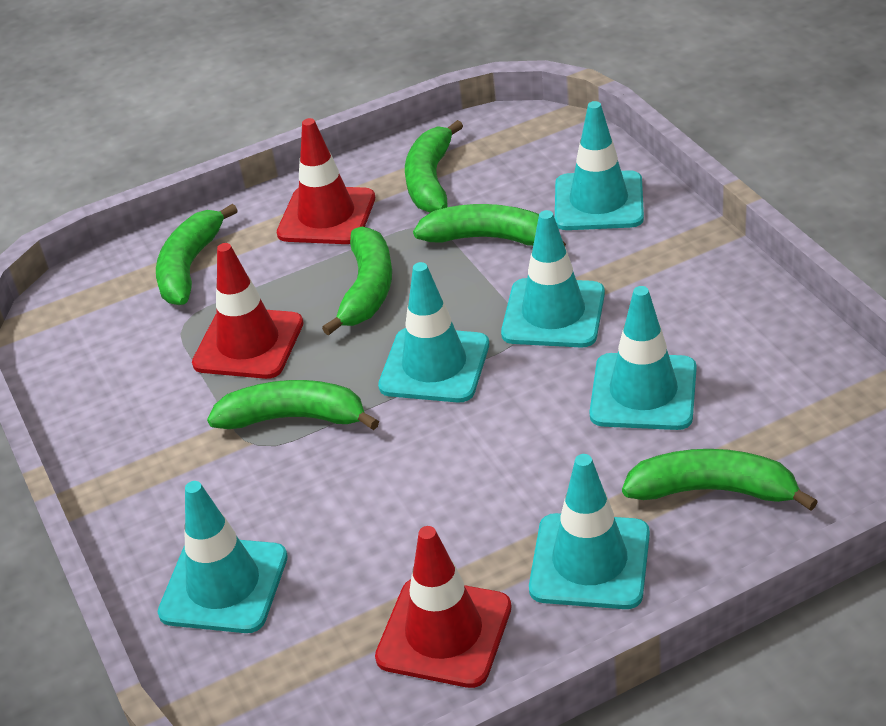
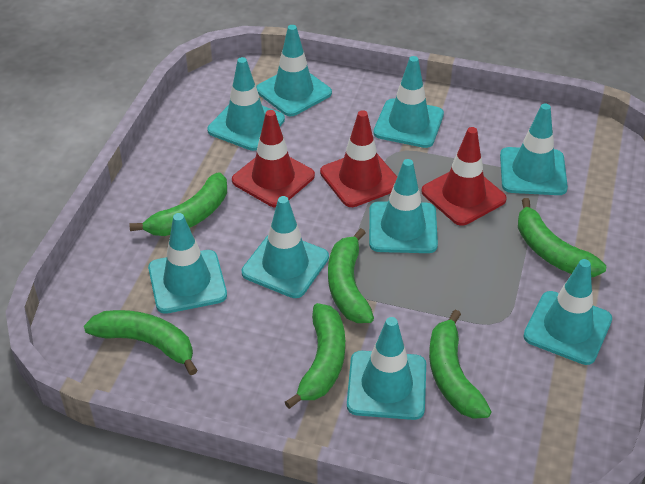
turquoise traffic cone: [158,481,288,633] [378,262,489,402] [501,210,605,348] [529,454,650,609] [555,101,644,230] [589,286,697,430] = 6 -> [148,213,227,314] [207,57,285,151] [242,196,329,298] [256,25,332,116] [347,317,426,420] [369,159,438,253] [373,56,444,148] [500,103,568,195] [523,259,612,365] = 9

